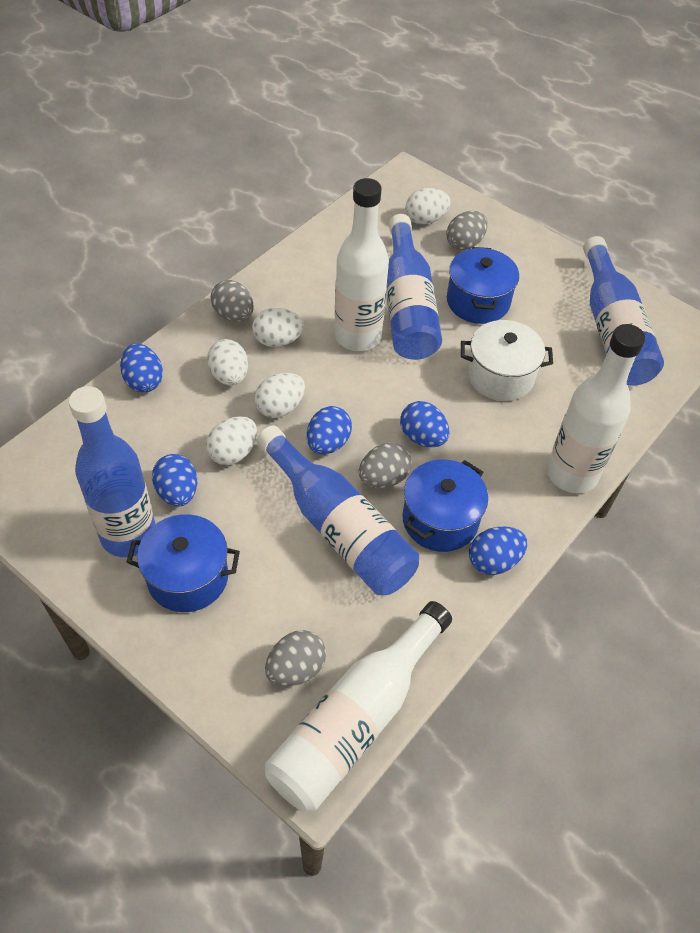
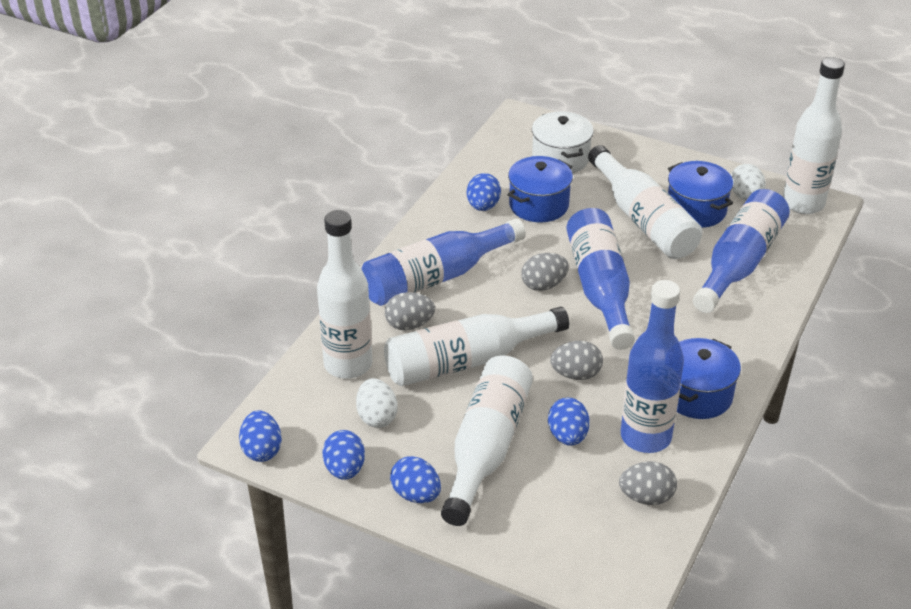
white bottle: [265,601,452,812] [334,178,389,351] [547,324,645,493] = 3 -> [317,210,372,379] [384,307,569,386] [441,356,533,526] [588,145,702,259] [783,57,845,214] = 5
white egg: [206,416,257,465] [207,339,248,386] [252,308,304,347] [254,373,305,418] [405,188,451,224] = 5 -> [356,378,397,428] [731,164,766,201] = 2

